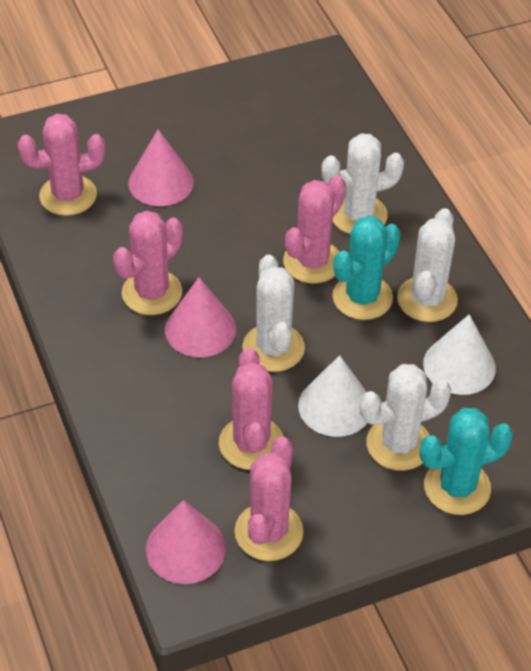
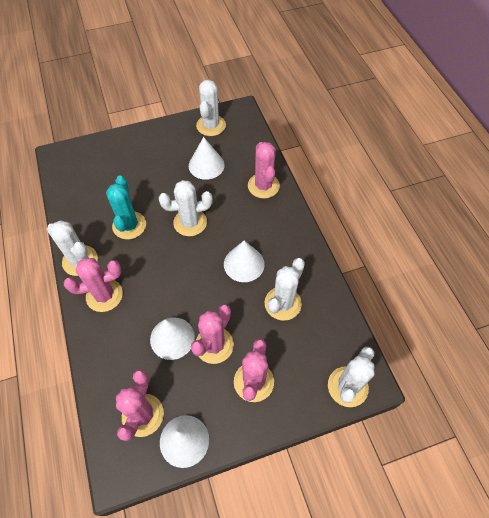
pink cone: [128,129,194,206] [146,500,226,584] [165,277,236,357] = 3 -> none = 0
turquoise cactus: [332,216,401,320] [419,408,513,515] = 2 -> [106,175,146,240] = 1
white cactus: [242,255,305,372] [322,133,404,234] [359,364,451,471] [397,208,458,322] = 4 -> [47,220,98,276] [158,180,213,236] [196,80,226,136] [264,258,305,321] [328,347,375,407] = 5
white cone: [298,355,367,437] [423,314,496,395] = 2 -> [150,317,195,360] [160,415,209,468] [189,137,225,180] [224,241,265,282] = 4

